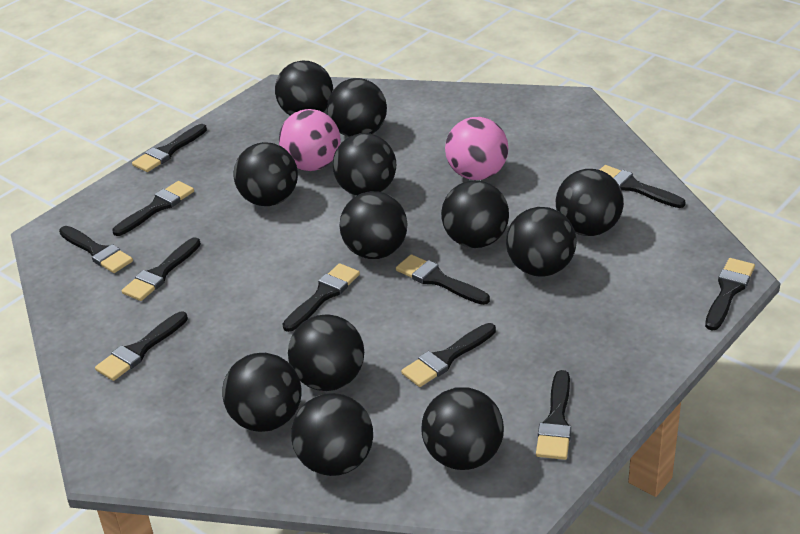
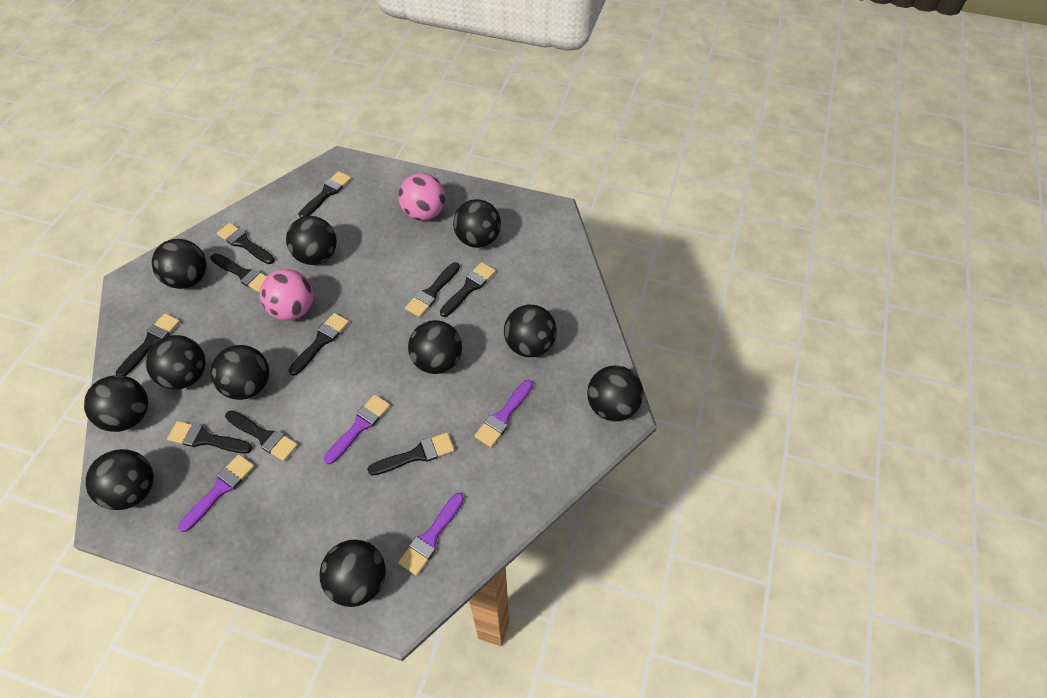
black ball: [222,353,301,432] [234,142,298,206] [275,61,333,116] [288,314,364,391] [291,393,373,476] [327,78,387,137] [333,133,396,196] [340,191,408,259] [421,387,504,470] [441,180,509,248] [506,207,576,277] [556,169,624,236] = 12 -> [84,375,148,432] [85,449,154,510] [146,335,206,390] [152,239,207,289] [210,345,269,400] [286,216,337,265] [320,539,386,607] [408,320,462,374] [453,199,501,248] [504,305,557,357] [587,365,644,421] = 11
black brush: [59,226,133,273] [95,312,188,381] [112,181,194,236] [122,237,201,301] [132,124,207,172] [283,263,360,332] [396,254,490,305] [401,323,496,387] [536,370,571,460] [600,165,686,208] [705,258,755,331] = 11 -> [115,314,180,376] [167,421,252,454] [210,253,267,293] [217,223,275,264] [225,410,298,461] [289,313,349,376] [299,171,351,218] [367,432,454,475] [405,262,460,317] [440,262,496,317] = 10
purple brush: none = 0 -> [178,454,254,532] [324,395,390,464] [398,493,464,576] [474,380,533,447] = 4

